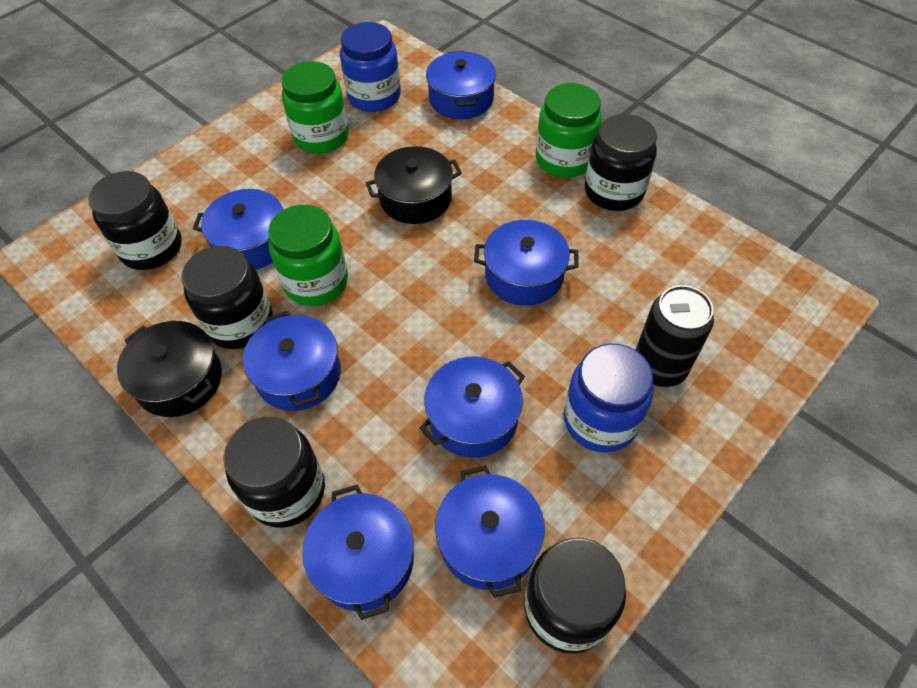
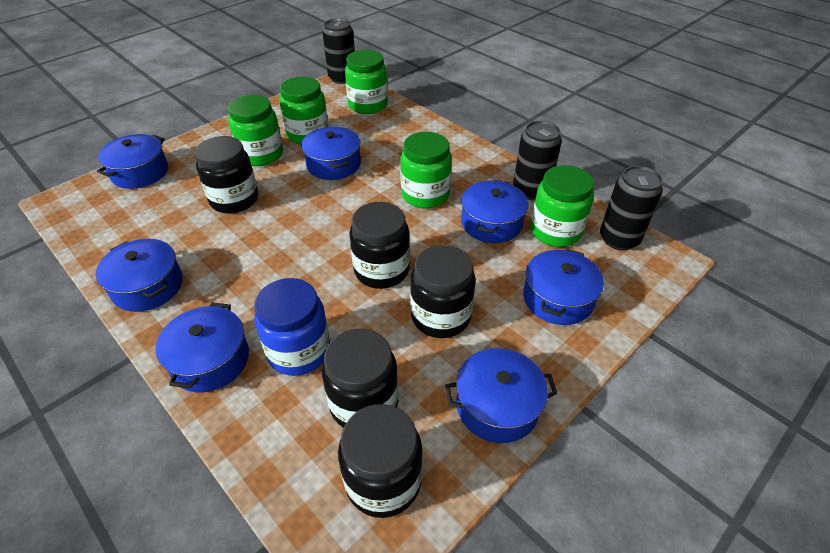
black can: [636,285,714,387] = 1 -> [322,18,355,84] [513,121,562,200] [600,166,663,251] = 3
black pot: [117,321,222,417] [366,146,462,224] = 2 -> none = 0
blue jar: [340,22,401,112] [564,344,654,452] = 2 -> [254,278,330,376] = 1
green jar: [268,205,348,306] [281,61,349,154] [536,83,602,178] = 3 -> [228,95,283,166] [279,76,328,145] [345,50,388,114] [400,132,452,209] [530,165,594,247] = 5

